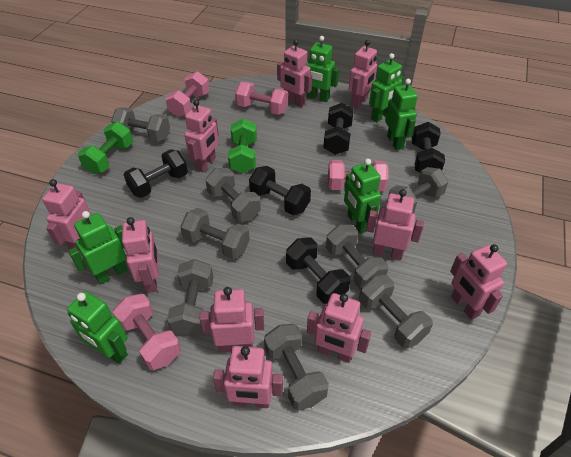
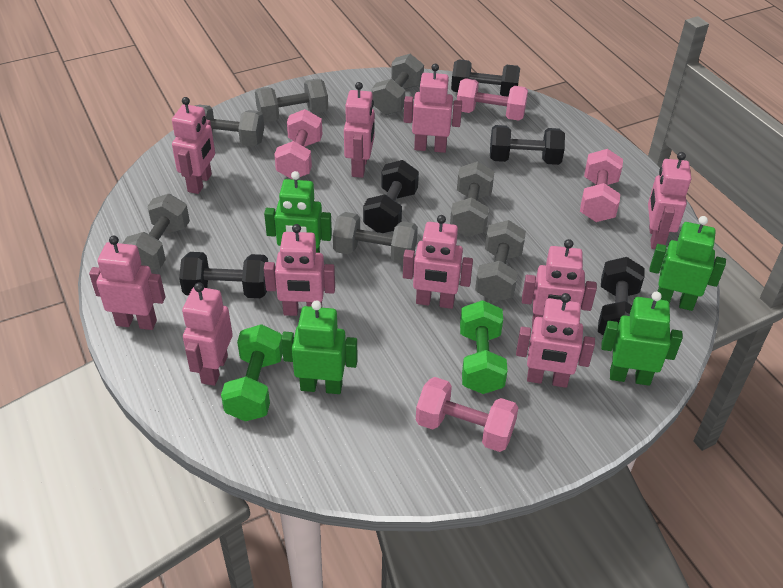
green robot: [67,291,128,364] [68,211,128,285] [306,36,339,102] [344,159,381,233] [369,53,404,122] [385,79,418,150] = 6 -> [264,171,332,253] [281,300,358,394] [601,291,683,386] [649,216,726,311] = 4
grey dumbbell: [111,107,170,142] [167,259,213,336] [180,208,250,259] [205,168,261,222] [264,324,329,410] [326,225,388,289] [359,274,433,348] [389,167,448,213] = 8 -> [122,194,190,271] [195,105,264,147] [255,79,328,122] [333,212,418,264] [372,54,424,115] [450,161,495,237] [475,220,526,302] = 7

